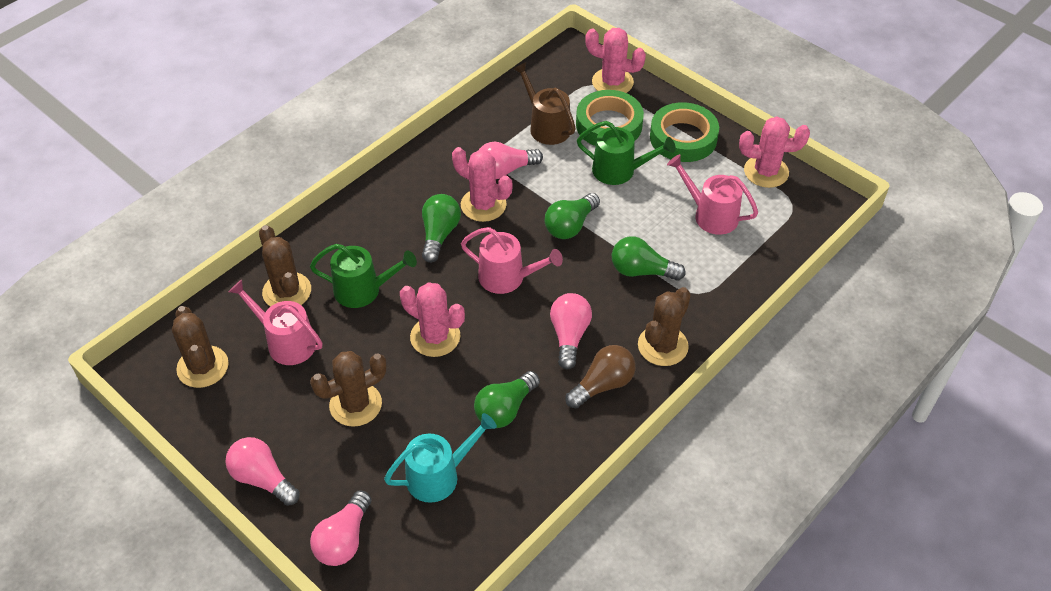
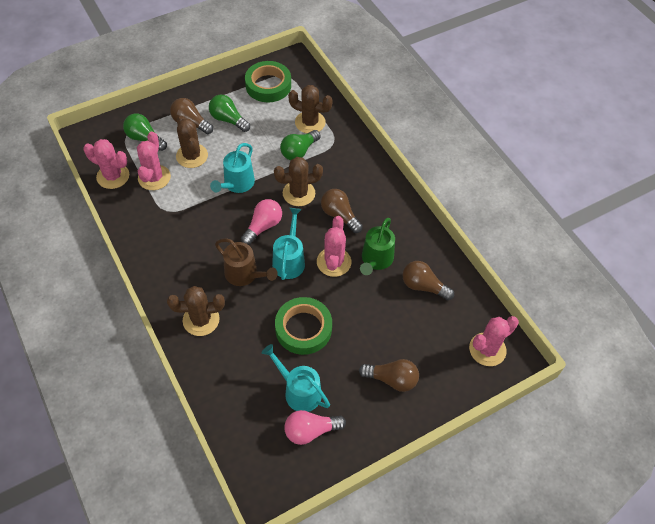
brown light bulb: [565,345,636,408] = 1 -> [170,98,213,134] [321,189,363,233] [359,359,419,392] [402,261,454,300] = 4
green light bulb: [422,194,461,263] [474,371,540,428] [544,193,600,239] [612,236,686,281] = 4 -> [123,114,167,151] [209,95,250,132] [280,130,321,160] = 3
green watering can: [310,244,417,308] [577,121,676,185] = 2 -> [360,218,395,275] = 1
pink light bulb: [225,437,300,506] [310,490,371,566] [479,142,543,179] [550,293,592,370] = 4 -> [241,199,282,245] [284,410,346,445] = 2
pink watering can: [228,280,322,365] [461,227,563,294] [667,154,758,235] = 3 -> none = 0
turquoise watering can: [384,413,497,503] = 1 -> [210,143,255,193] [262,344,330,412] [272,208,305,280] = 3

